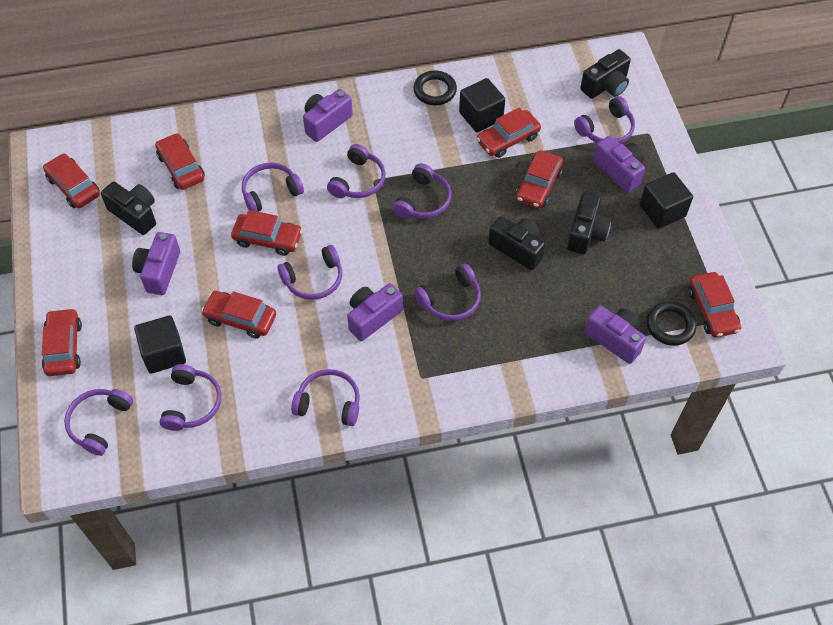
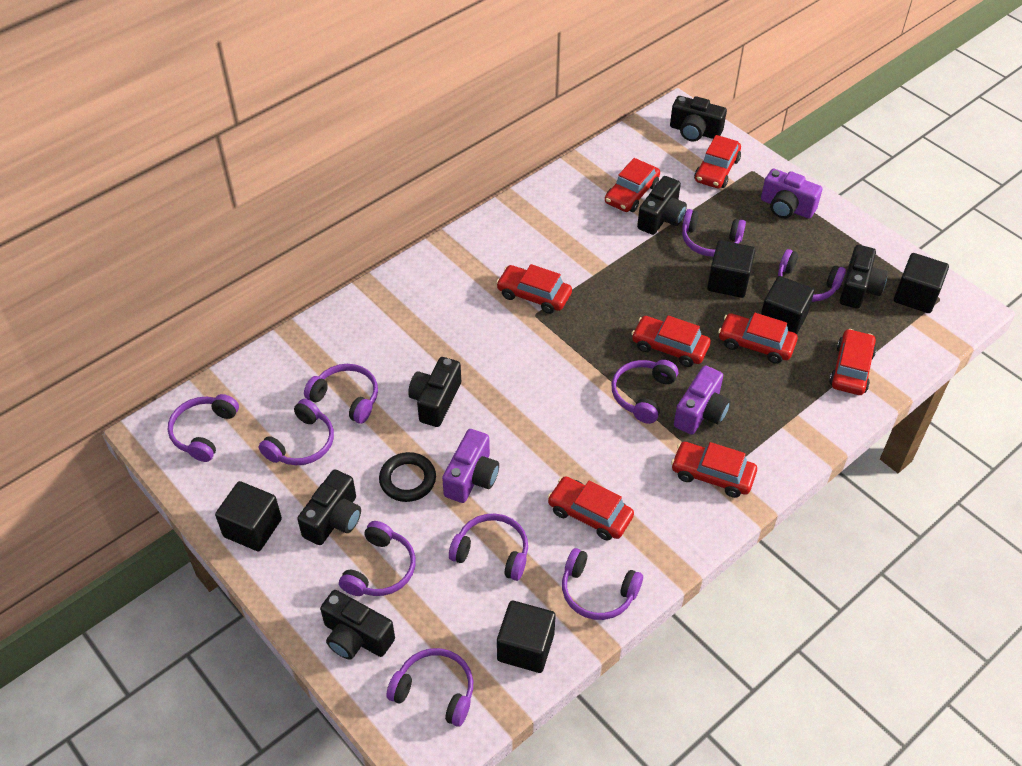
black camera: [101,182,156,235] [488,216,545,270] [567,193,611,254] [580,49,631,99] = 4 -> [297,470,361,545] [320,590,395,660] [408,357,461,427] [637,176,687,235] [670,96,727,141] [840,245,888,309] = 6
black cube: [134,316,186,374] [459,78,505,132] [640,172,693,229] = 3 -> [215,481,282,551] [497,600,556,673] [707,240,756,298] [761,276,814,334] [894,253,949,313] = 5
black ring: [413,70,457,105] [647,301,697,346] = 2 -> [379,452,436,502] = 1
purple camera: [132,232,180,295] [303,89,353,142] [347,283,403,341] [585,306,646,364] [593,136,645,192] = 5 -> [442,429,499,503] [674,365,730,435] [761,169,822,218] = 3
purple headphones: [64,389,133,456] [160,364,221,431] [242,162,304,212] [277,245,342,300] [291,369,360,426] [327,144,386,198] [393,163,451,219] [414,263,481,321] [574,96,635,144] = 9 -> [168,394,239,462] [259,399,334,465] [304,364,378,424] [339,521,416,596] [387,648,473,726] [449,514,528,581] [562,548,643,620] [612,360,678,424] [682,209,746,257] [778,249,846,302] = 10

